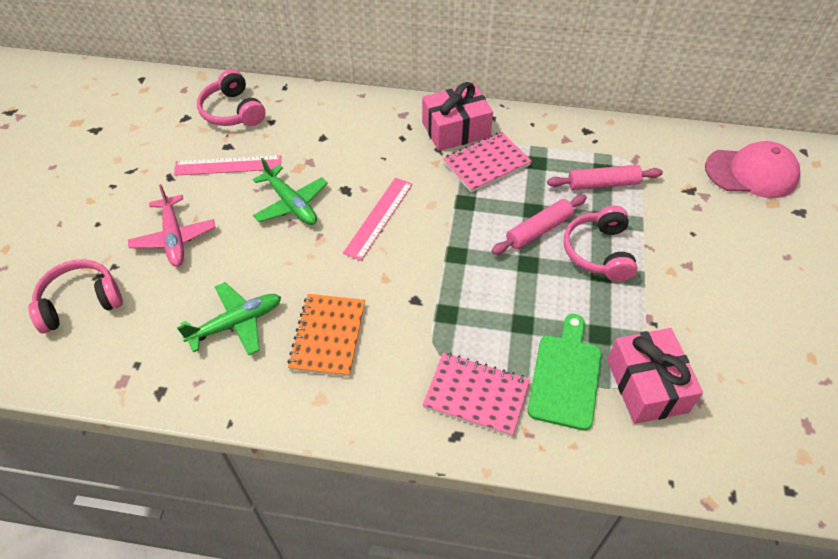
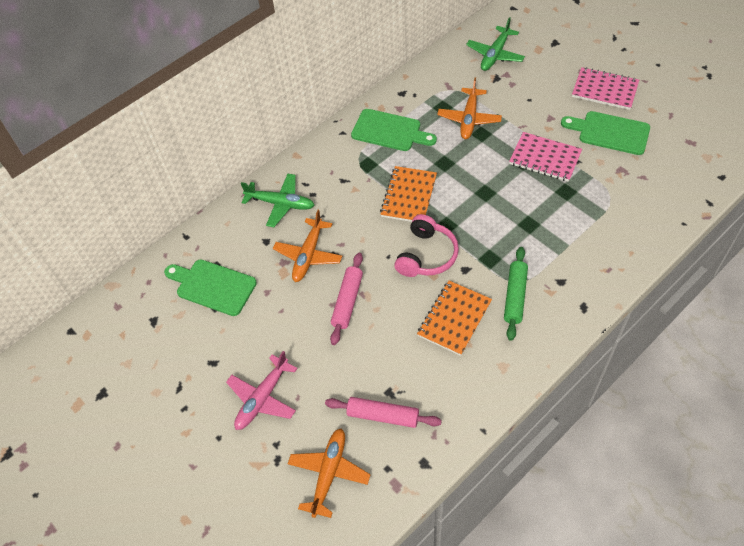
green cutting board: [527,314,602,431] = 1 -> [164,259,257,316] [351,109,437,151] [561,111,650,155] = 3
green rolling pin: none = 0 -> [504,247,528,341] = 1
orange notebook: [287,294,365,377] = 1 -> [380,166,437,222] [417,281,492,356] = 2
orange plane: none = 0 -> [273,210,342,282] [288,428,371,518] [437,78,502,139] = 3
pink cap: [705,141,800,198] = 1 -> none = 0
pink gift: [422,82,493,151] [607,328,703,424] = 2 -> none = 0
pink headphones: [28,259,123,333] [197,69,265,126] [564,205,637,282] = 3 -> [394,214,459,277] = 1
pink ruler: [174,155,281,176] [343,178,413,261] = 2 -> none = 0

